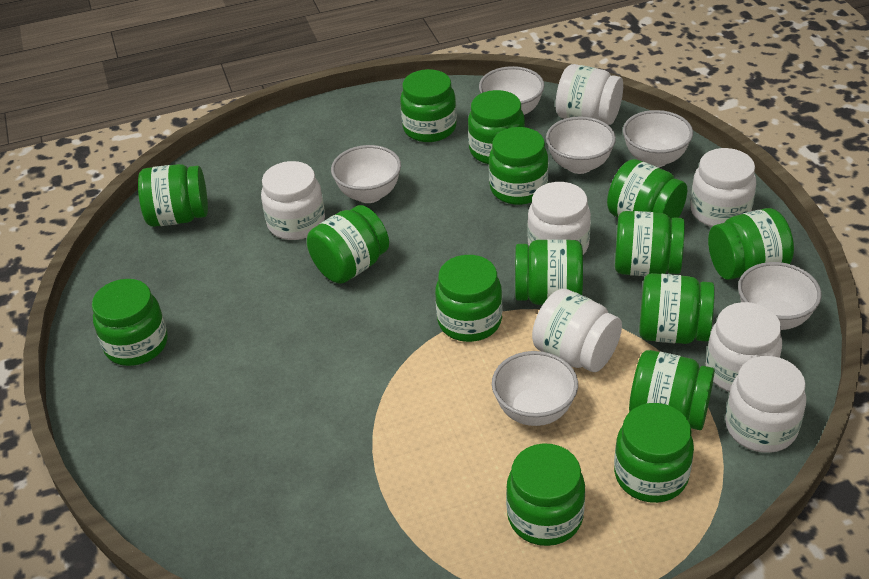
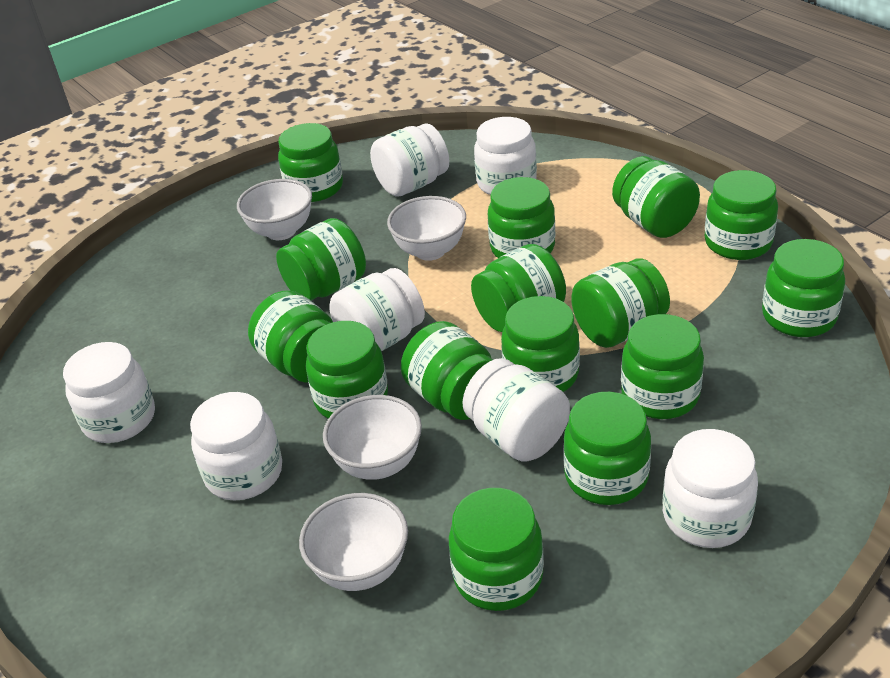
white bowl: [331,145,401,203] [479,66,544,115] [492,351,578,426] [546,116,616,174] [623,110,693,167] [738,262,821,330] = 6 -> [237,179,312,240] [299,493,408,591] [323,395,422,480] [387,196,466,261] = 4

